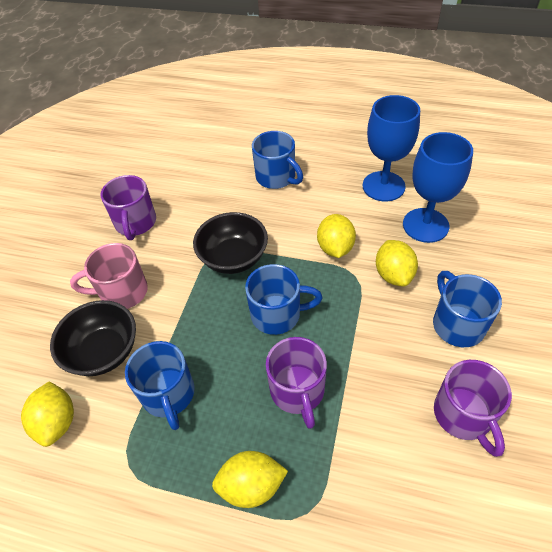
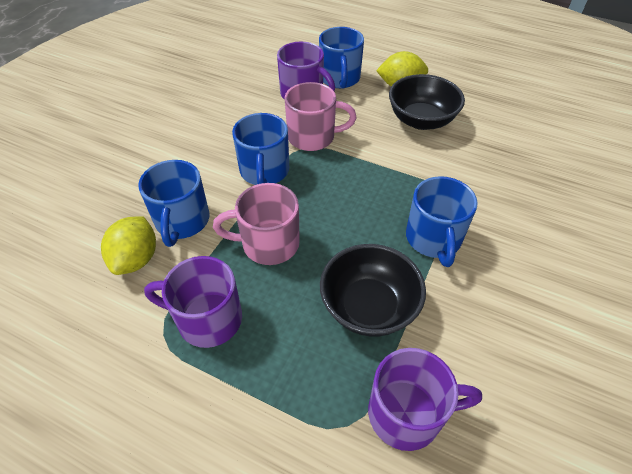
blue goblet: [363,95,420,202] [403,132,473,243] = 2 -> none = 0
pink mug: [70,243,148,309] = 1 -> [213,183,300,265] [285,82,357,151] = 2
yellow lemon: [21,381,74,447] [212,451,288,508] [317,214,356,258] [376,240,418,287] = 4 -> [101,216,156,275] [376,51,428,86] = 2

